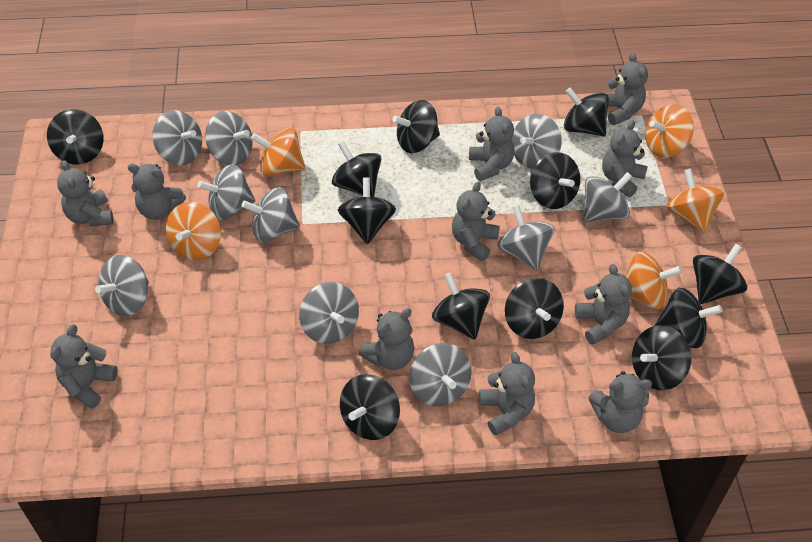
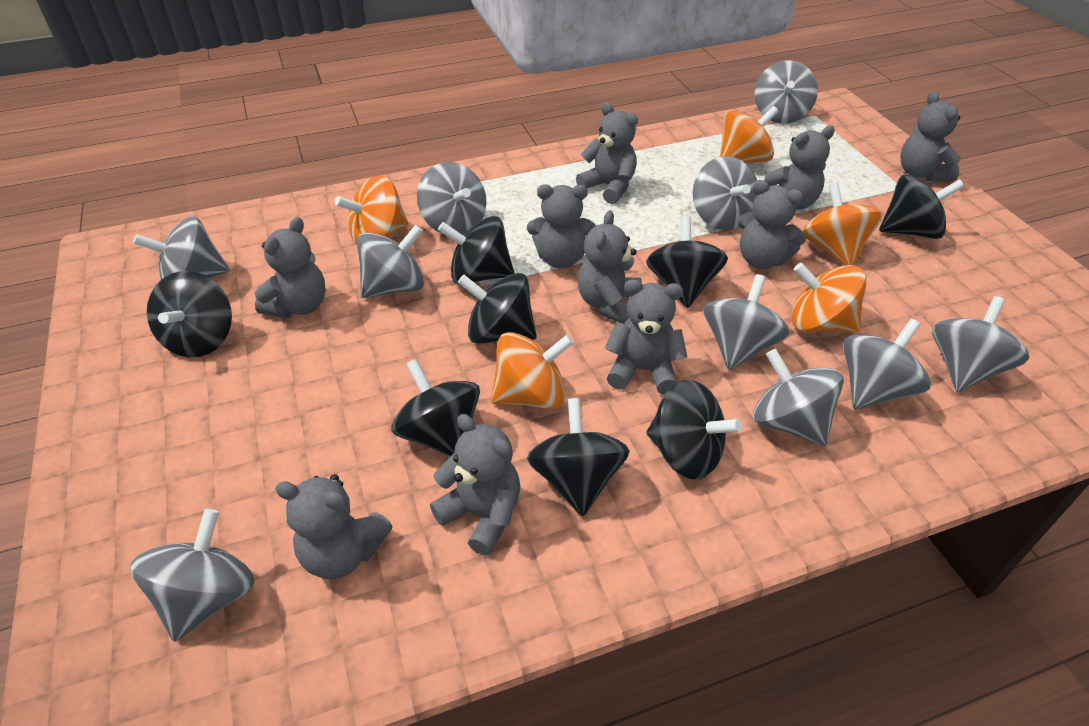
black spinning top: [47,109,104,164] [332,141,381,197] [338,177,396,244] [340,374,400,440] [393,100,440,153] [432,273,490,340] [505,278,564,339] [530,152,580,209] [564,87,609,137] [632,325,691,390] [654,288,723,348] [693,244,747,304] = 12 -> [147,271,232,358] [391,359,480,456] [438,216,514,285] [458,273,537,344] [527,398,629,516] [646,216,728,308] [646,379,743,479] [879,174,964,239] = 8
grey teddy bear: [50,324,118,409] [57,160,113,227] [128,163,186,220] [359,308,414,370] [452,182,500,261] [469,107,515,181] [479,352,535,436] [575,264,632,345] [588,371,652,433] [602,120,648,197] [605,52,648,125] = 11 -> [254,217,326,318] [275,474,393,579] [430,414,521,555] [527,184,596,268] [576,102,638,204] [578,210,642,324] [605,279,687,394] [737,180,807,269] [764,126,835,210] [900,91,961,181] = 10

